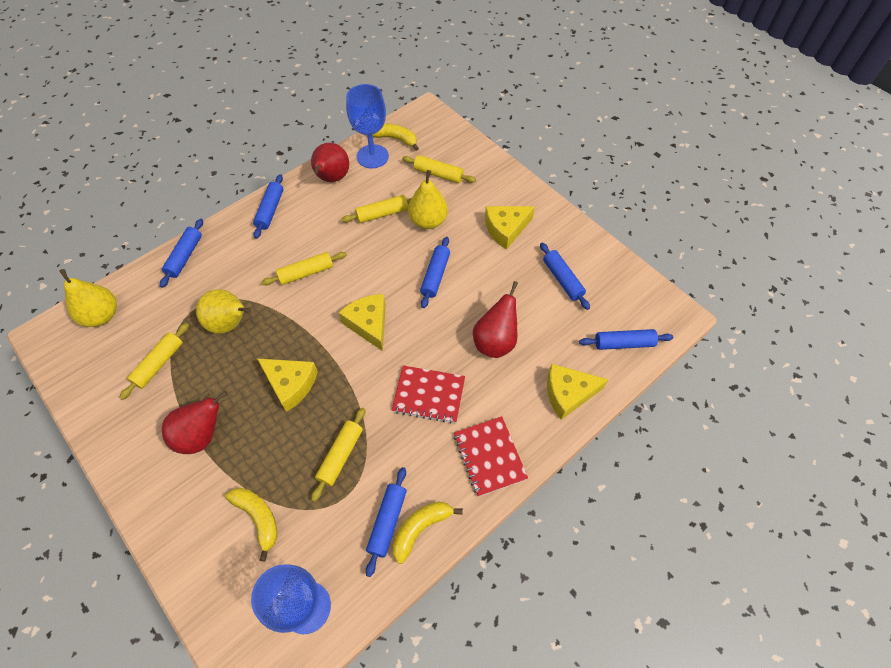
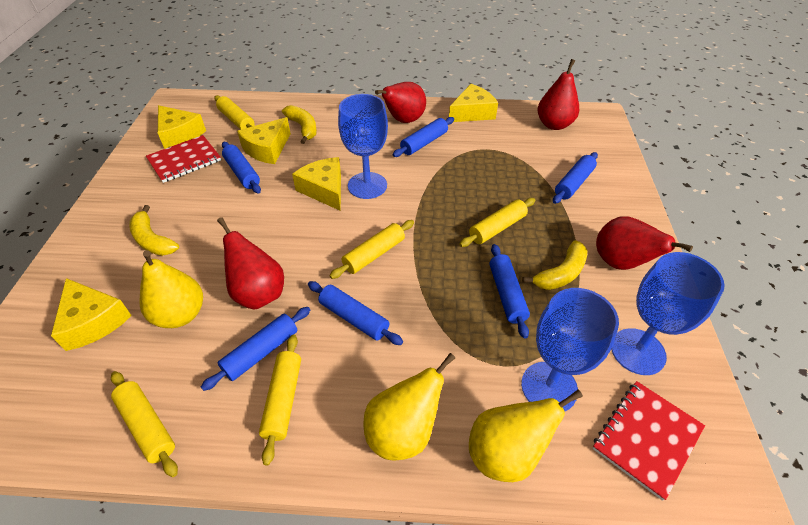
blue goblet: [251,564,331,634] [346,84,389,168] = 2 -> [338,94,388,199] [521,288,619,411] [611,252,725,375] = 3
red pear: [162,391,228,454] [311,143,349,182] [473,281,518,358] = 3 -> [217,217,284,310] [375,82,426,123] [538,59,579,130] [596,216,693,270] = 4
yellow cheese: [257,358,318,412] [339,294,386,351] [485,206,535,250] [547,364,609,420] = 4 -> [51,278,132,351] [158,105,206,149] [237,117,291,164] [292,157,341,211] [449,84,498,122] = 5

